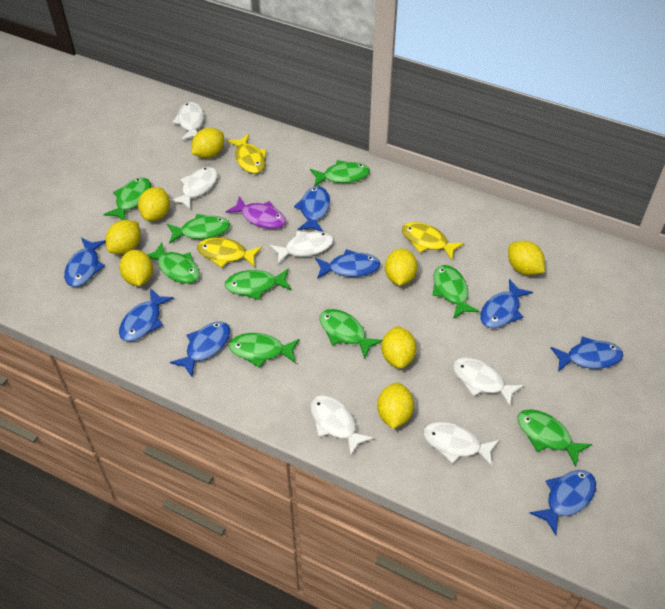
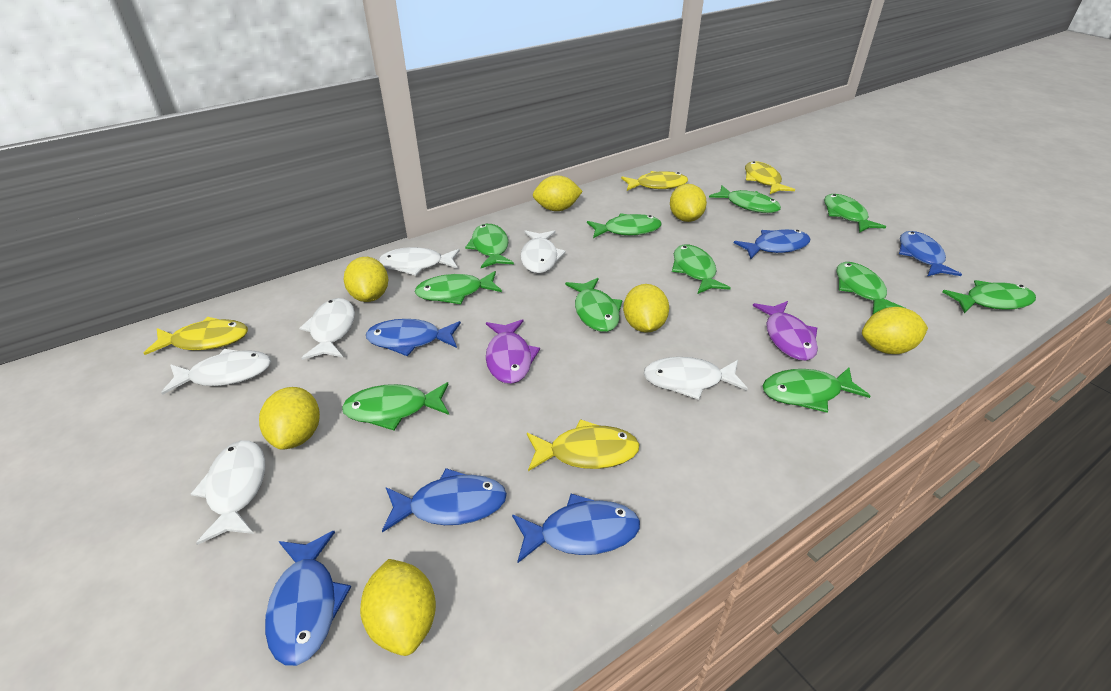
blue fish: [64,238,106,287] [119,288,174,342] [170,321,230,377] [294,186,330,231] [315,249,380,279] [480,279,533,328] [530,470,596,535] [550,337,623,372] = 8 -> [265,531,351,666] [366,319,461,356] [382,468,507,533] [512,494,640,563] [734,229,810,259] [899,231,962,277] = 6
green fish: [103,177,151,220] [147,242,200,284] [167,214,230,244] [225,268,291,300] [229,333,300,368] [310,160,370,187] [320,309,382,359] [432,265,479,319] [517,409,592,467] = 9 -> [342,382,449,430] [415,271,502,304] [465,224,514,268] [565,278,622,332] [587,213,662,238] [672,245,731,294] [709,185,781,213] [763,368,870,413] [824,194,886,233] [837,262,905,314] [942,280,1036,313] = 11
purple fish: [226,196,286,229] = 1 -> [486,319,540,384] [752,301,818,361] = 2
yellow fish: [197,237,262,268] [227,134,266,174] [402,222,464,260] = 3 -> [144,317,248,355] [527,419,640,471] [621,171,688,191] [745,161,795,194] = 4
yellow lemon: [106,220,141,254] [119,250,153,286] [138,187,170,221] [192,128,224,158] [377,383,414,429] [381,326,417,369] [385,248,418,286] [508,241,545,275] = 8 -> [259,387,320,450] [344,257,388,302] [360,559,436,656] [533,175,583,211] [623,284,669,333] [670,184,707,222] [862,307,928,354] = 7

